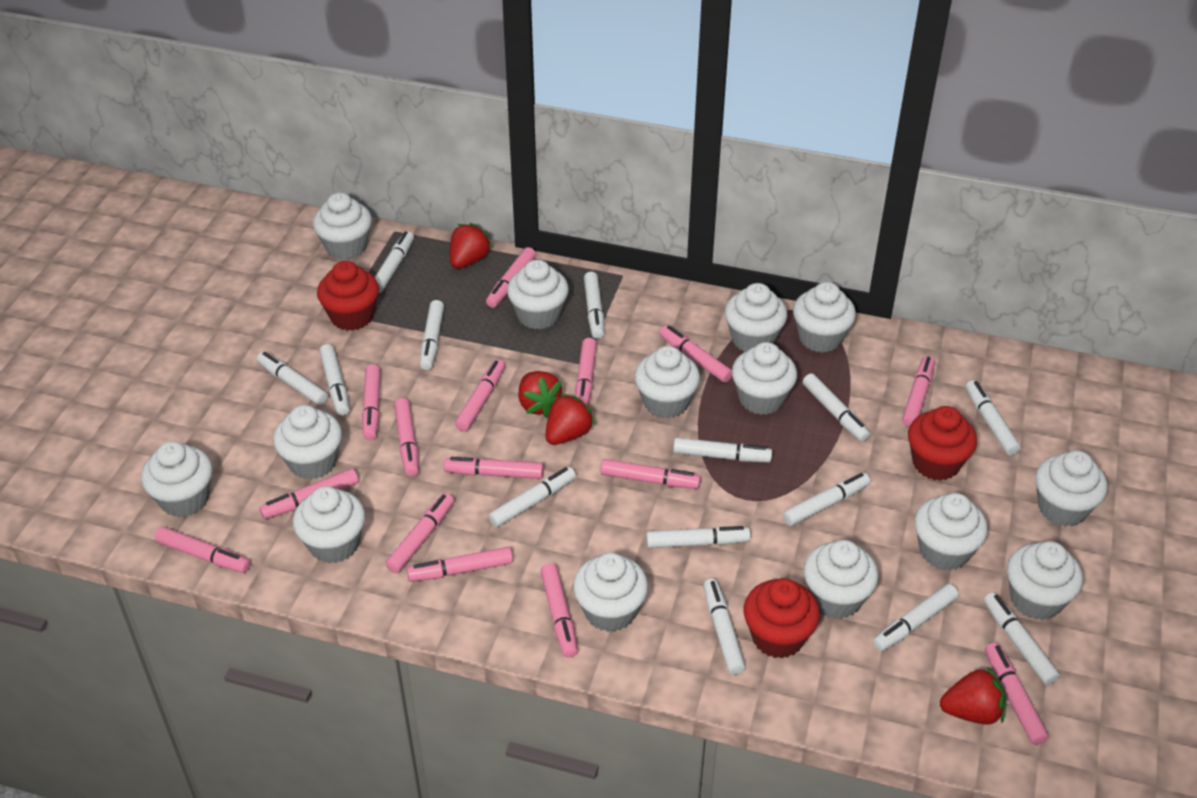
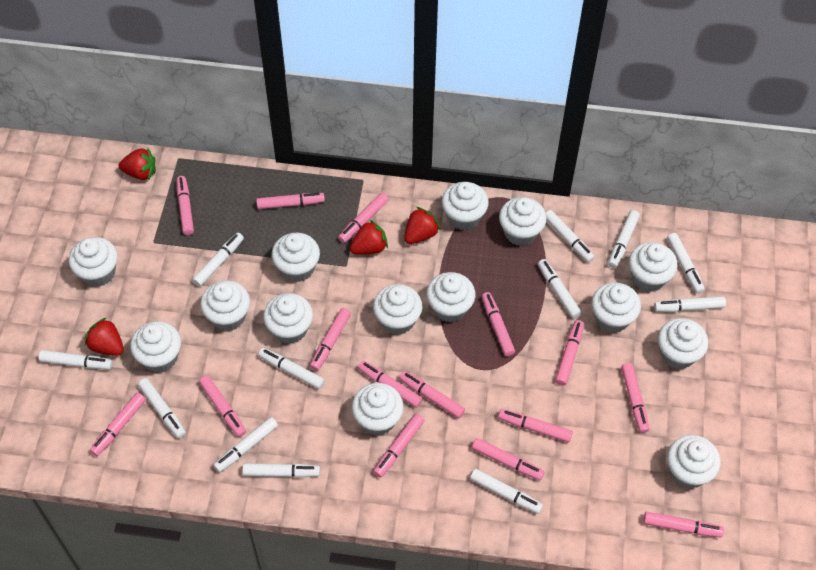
red cupcake: [317,261,379,331] [744,578,820,658] [908,406,977,481] = 3 -> none = 0
white marker: [257,352,328,405] [319,344,350,416] [375,231,414,293] [420,300,444,370] [489,467,576,527] [584,272,604,339] [646,526,751,548] [673,437,772,462] [703,579,746,675] [783,473,870,526] [803,373,870,442] [873,584,959,651] [965,380,1021,455] [984,592,1060,685] = 14 -> [39,350,113,369] [138,378,186,439] [192,233,244,287] [213,417,278,473] [242,463,320,478] [258,348,325,389] [470,469,543,514] [538,259,581,319] [546,210,595,263] [608,210,640,268] [654,296,726,312] [667,233,705,294] = 12

